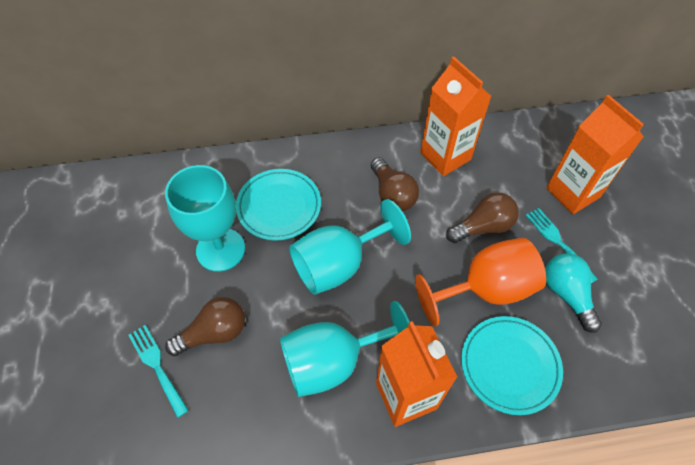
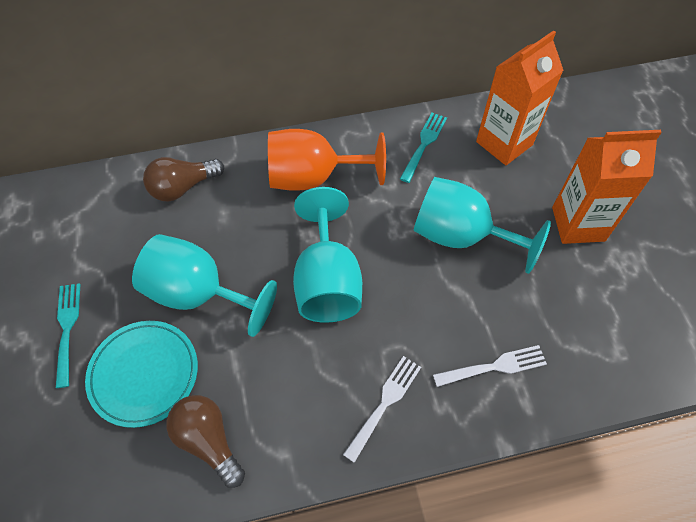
brown light bulb: [165,297,245,356] [371,157,419,212] [446,192,519,243] = 3 -> [143,157,224,202] [166,395,245,488] = 2
orange carton: [376,321,457,427] [420,56,491,176] [546,95,644,214] = 3 -> [476,30,564,165] [552,130,662,244] = 2
turquoise light bulb: [545,253,602,333] = 1 -> none = 0
turquoise plate: [236,169,321,241] [461,316,563,415] = 2 -> [85,321,198,428] = 1
white fork: none = 0 -> [343,356,421,463] [433,345,547,387] = 2

